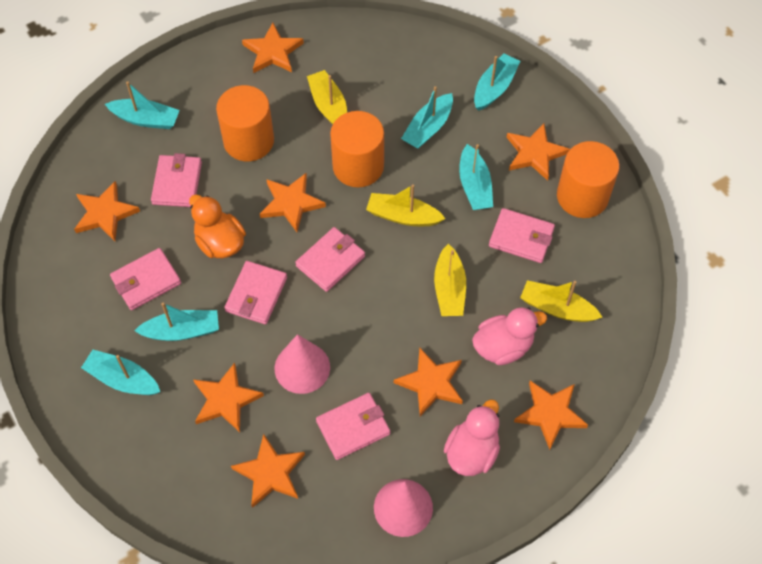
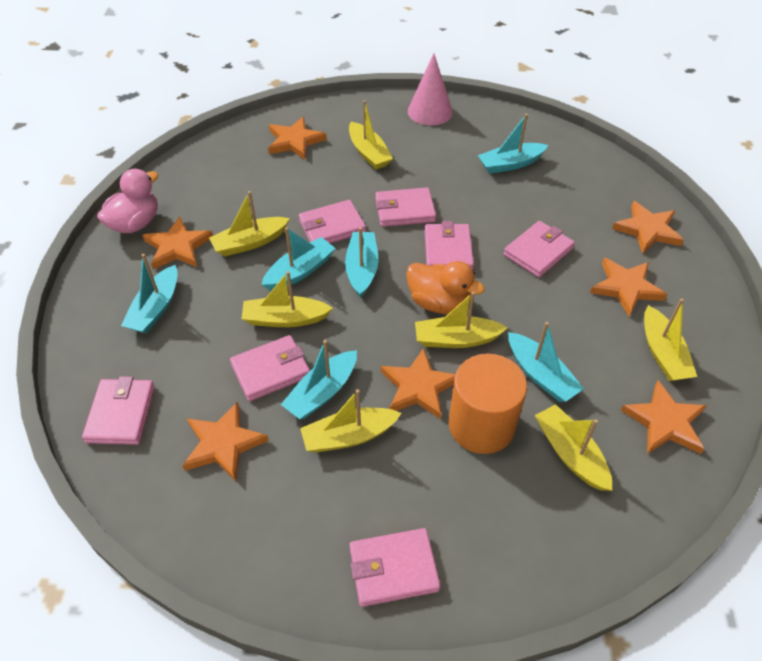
orange cylinder: [216,85,274,161] [330,111,384,187] [557,141,620,218] = 3 -> [449,354,527,454] = 1
orange star: [74,181,140,241] [193,363,264,432] [231,434,305,508] [242,23,304,73] [260,173,326,232] [394,348,463,416] [506,123,570,181] [514,381,588,450] = 8 -> [142,216,213,270] [182,401,269,482] [268,117,327,160] [381,348,455,419] [590,258,667,316] [612,201,684,254] [620,380,707,454] = 7
pink cone: [275,334,330,394] [374,479,433,537] = 2 -> [408,53,453,125] = 1
pink duck: [444,399,500,476] [472,307,547,365] = 2 -> [97,169,158,233] = 1
pink wallet: [110,248,181,310] [151,153,202,207] [224,261,287,325] [295,227,365,292] [316,393,390,460] [489,208,555,263] = 6 -> [82,376,155,445] [230,335,310,401] [299,200,366,243] [349,528,441,607] [375,187,436,227] [425,221,474,270] [503,221,575,277] = 7
yellow boat: [307,70,347,124] [366,184,446,226] [434,244,466,316] [520,280,602,322] = 4 -> [209,191,290,256] [242,271,333,327] [300,389,402,453] [349,100,393,170] [415,292,508,348] [535,404,612,491] [644,298,697,381] = 7

